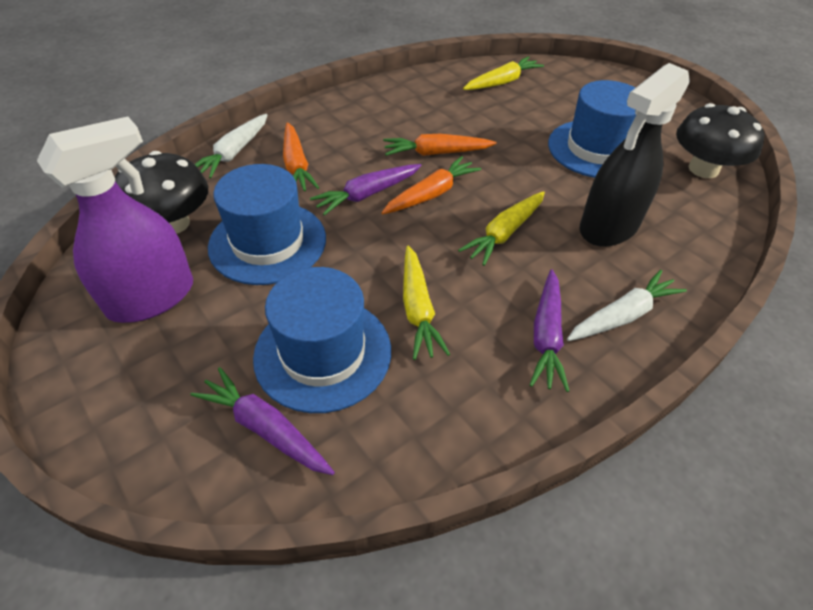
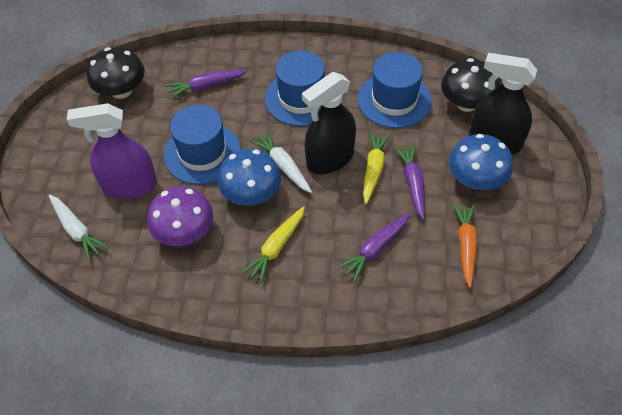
black spray bottle: [580,63,690,247] = 1 -> [302,72,356,174] [469,53,537,155] = 2
blue mushroom: none = 0 -> [217,149,281,205] [449,134,513,190] = 2
orange carrot: [283,122,319,191] [382,156,481,214] [383,134,497,156] = 3 -> [452,203,477,288] = 1
purple mushroom: none = 0 -> [147,186,213,246] = 1
yellow carrot: [403,246,450,360] [458,191,545,266] [463,56,544,90] = 3 -> [242,206,305,283] [363,131,390,204] = 2

